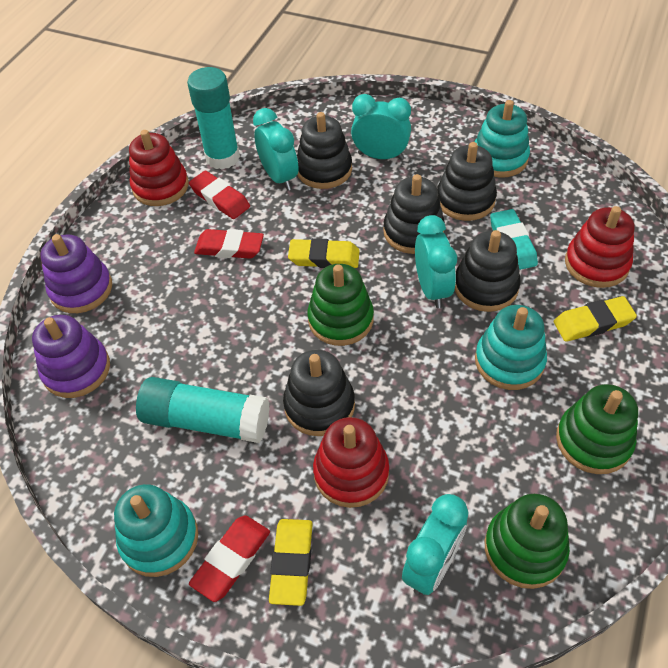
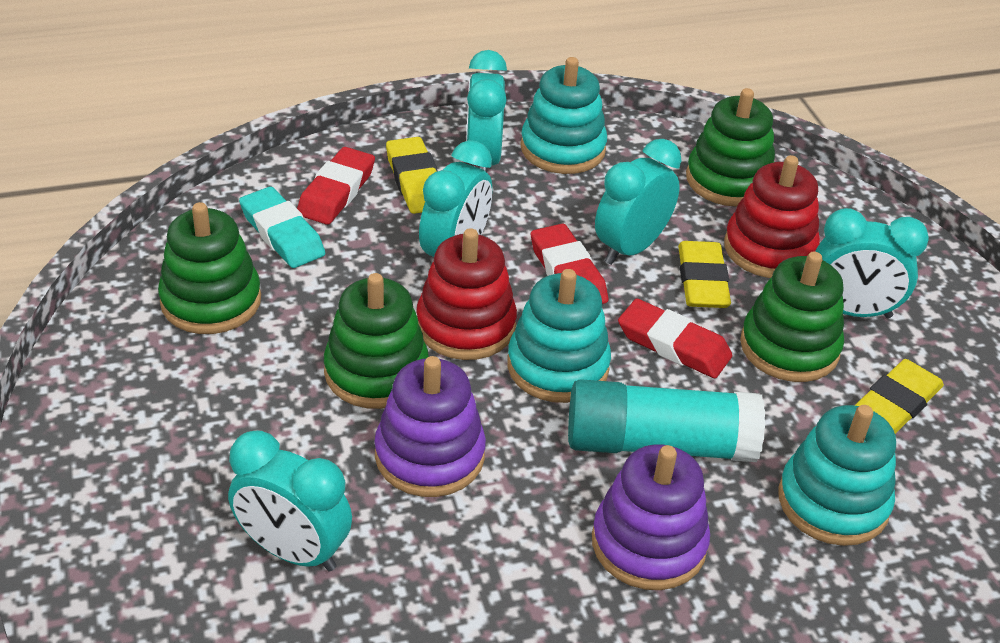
black stacking toy: [283,350,355,436] [297,112,352,189] [383,174,445,254] [437,142,497,221] [455,230,521,312] = 5 -> none = 0
green stacking toy: [308,264,374,346] [485,494,570,589] [556,384,638,474] = 3 -> [158,202,261,334] [324,273,429,409] [686,88,775,207] [740,252,844,382] = 4
red stacking toy: [129,130,189,206] [313,417,389,508] [565,206,634,288] = 3 -> [416,228,517,360] [724,155,820,278] = 2
turquoise clock: [253,108,299,191] [351,94,411,160] [402,494,469,595] [415,215,457,308] = 4 -> [228,430,352,572] [419,140,492,257] [466,50,507,172] [595,139,682,265] [815,208,929,318] = 5
turquoise glue stick: [136,377,270,443] [187,67,240,170] = 2 -> [568,379,765,462] = 1

